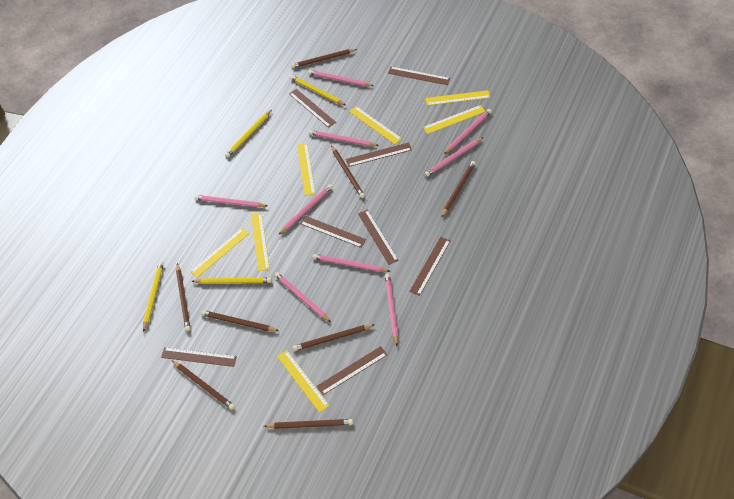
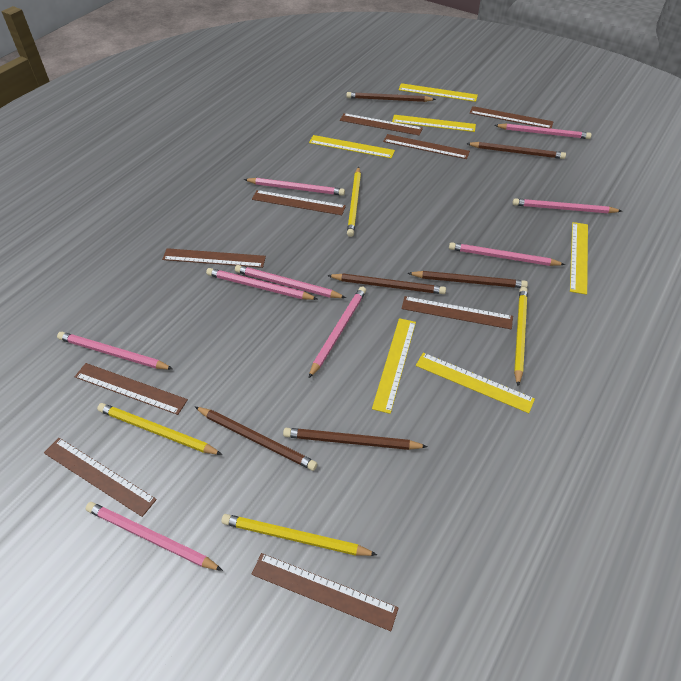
brown pencil: [172,361,235,410] [176,263,191,331] [201,310,279,331] [264,419,353,429] [291,49,357,68] [293,324,374,351] [331,145,365,198] [441,161,476,218] = 8 -> [195,407,318,471] [283,428,428,450] [327,274,446,294] [346,92,436,102] [408,271,528,288] [466,142,566,159] = 6
brown ruler: [161,347,237,367] [289,89,336,128] [300,216,366,248] [316,346,387,395] [346,142,412,167] [358,210,399,265] [388,67,450,85] [409,237,450,296] = 8 -> [44,438,157,517] [75,363,188,415] [162,248,266,268] [252,190,346,215] [252,553,398,631] [340,113,423,136] [383,134,470,159] [402,296,513,329] [470,106,553,129] = 9
yellow ruler: [190,228,249,278] [251,213,270,271] [277,350,329,413] [297,143,315,196] [349,106,402,144] [423,105,485,134] [426,90,490,106] = 7 -> [309,135,395,158] [372,318,416,414] [392,115,476,132] [398,83,478,102] [416,353,535,413] [570,222,588,295] = 6

